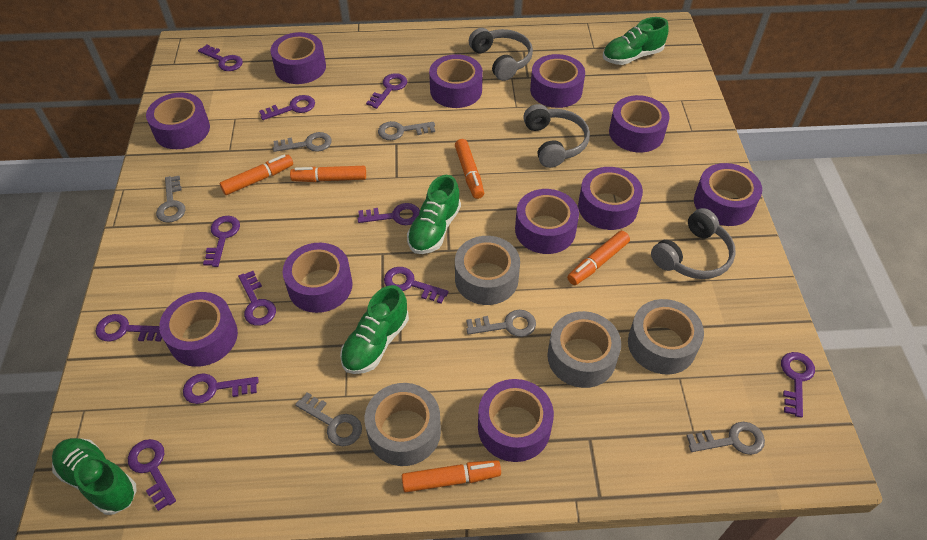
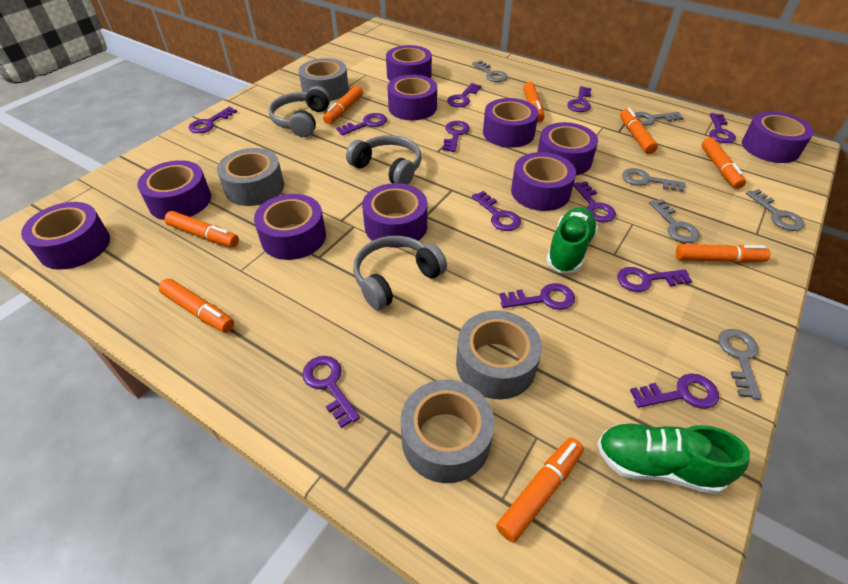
green shoe: [52,438,137,515] [340,285,409,374] [407,175,461,254] [603,17,669,65] = 4 -> [546,207,598,273] [597,423,750,494] = 2
orange marker: [220,155,293,195] [290,166,366,182] [402,460,501,492] [455,139,484,199] [567,231,630,285] = 5 -> [158,278,234,333] [164,211,239,247] [323,86,363,124] [496,438,584,543] [523,82,545,122] [620,108,658,154] [676,244,771,263] [701,137,746,189] = 8
purple key: [96,314,162,341] [128,439,176,511] [183,373,258,404] [198,44,243,71] [203,216,240,267] [238,271,276,326] [259,95,315,120] [357,203,420,225] [366,73,407,109] [384,267,449,304] [781,352,815,418] = 11 -> [189,107,237,133] [302,356,360,428] [336,113,387,135] [443,121,470,152] [447,83,481,107] [472,191,521,231] [499,283,575,310] [567,86,591,112] [573,181,616,222] [617,267,692,292] [630,373,719,409] [709,113,736,143] = 12
purple tape: [146,92,210,149] [159,292,238,367] [270,32,326,84] [282,243,352,313] [429,54,483,108] [478,379,554,462] [515,189,579,254] [530,54,585,108] [578,167,643,230] [609,95,670,152] [694,163,762,226] = 11 -> [21,202,110,270] [137,160,211,220] [254,194,326,260] [362,183,427,248] [386,45,432,81] [387,75,437,120] [483,98,538,148] [511,152,576,211] [537,122,598,175] [742,111,814,163] = 10

